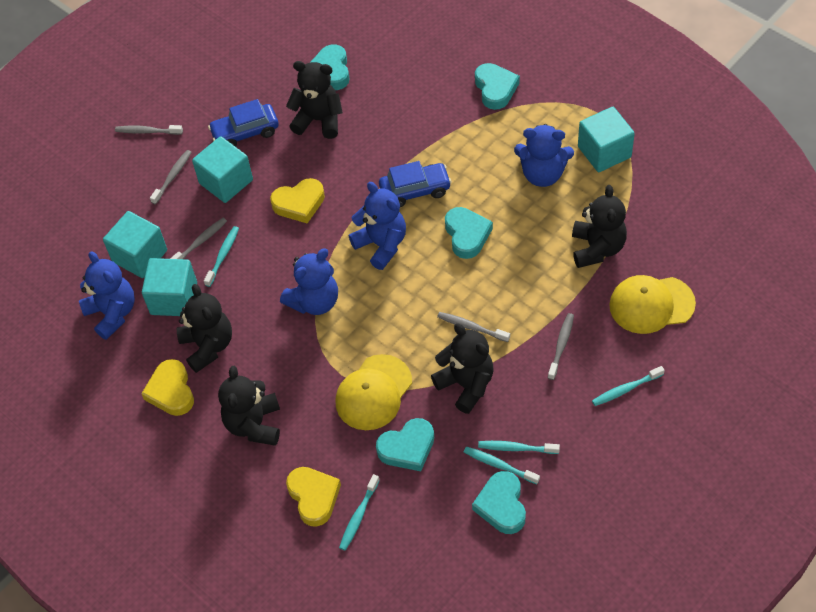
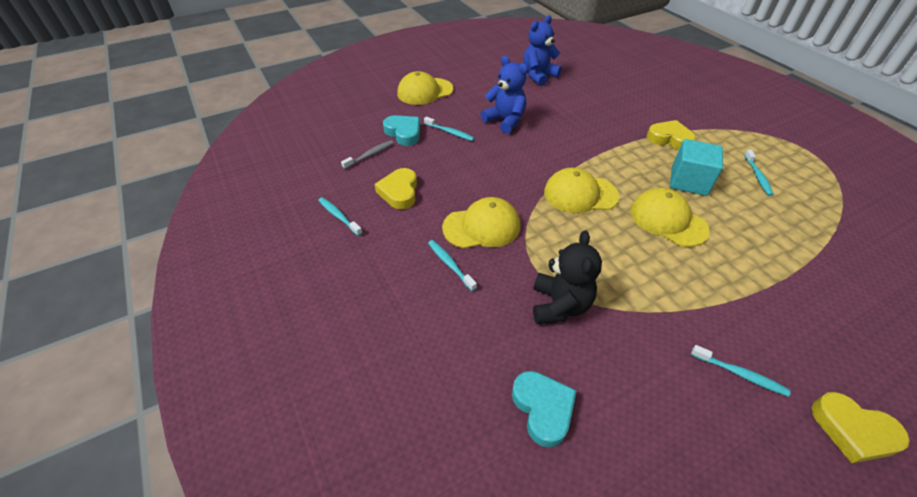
black teddy bear: [177,284,232,373] [218,366,280,446] [286,61,343,139] [431,323,494,414] [572,185,627,268] = 5 -> [533,230,602,324] = 1
blue car: [208,99,279,147] [379,161,452,207] = 2 -> none = 0
blue teddy bear: [79,251,135,340] [280,248,338,315] [349,182,406,270] [514,124,574,187] = 4 -> [481,56,528,134] [523,15,562,86] = 2
grey toothbrush: [115,125,183,135] [150,150,192,204] [170,218,227,259] [437,312,510,342] [548,313,574,380] = 5 -> [341,140,394,169] = 1
turquoise cube: [103,211,167,278] [142,258,197,316] [192,136,253,203] [578,107,635,172] = 4 -> [670,139,723,196] = 1
turquoise heart: [310,44,350,90] [376,418,434,471] [445,207,493,259] [472,471,526,534] [475,63,520,110] = 5 -> [383,115,420,146] [512,371,577,447] = 2
yellow cap: [335,354,412,430] [609,275,696,334] = 2 -> [397,71,453,105] [442,197,521,249] [544,168,619,213] [630,188,710,247] = 4

